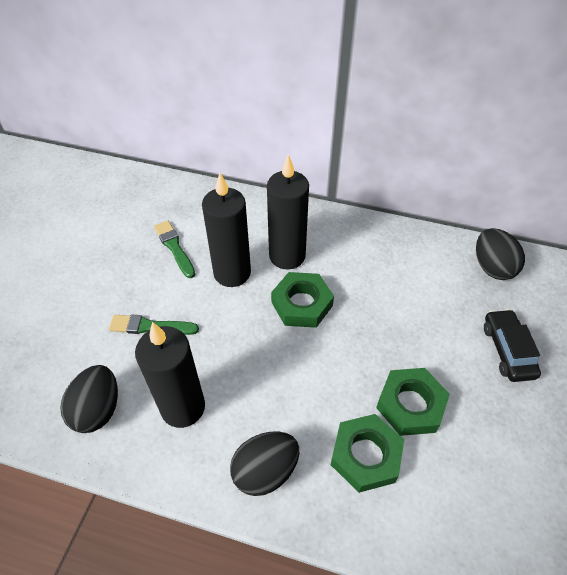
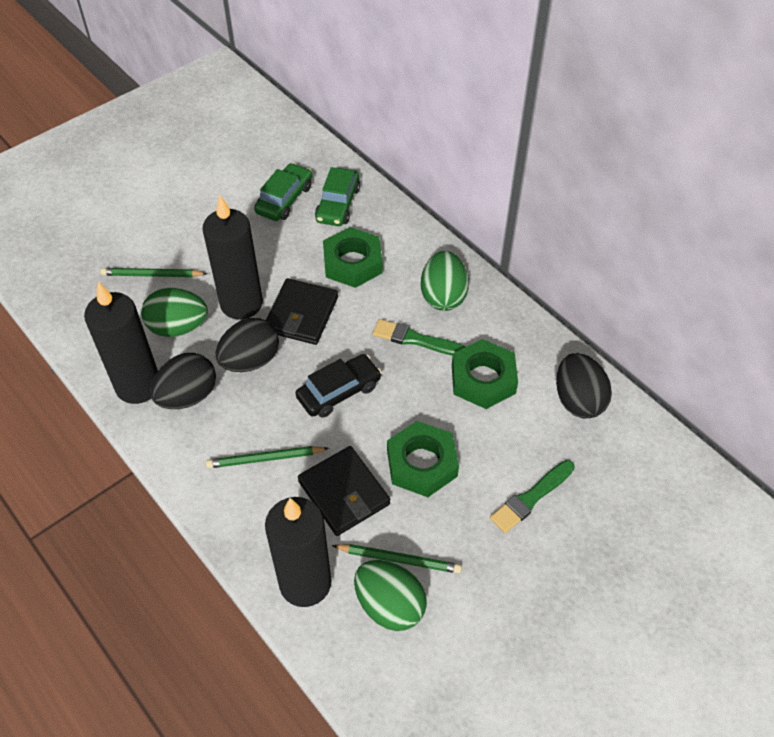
black wallet: none = 0 -> [265,278,338,345] [298,446,390,536] = 2
green car: none = 0 -> [254,163,312,221] [315,167,360,226] = 2
green egg: none = 0 -> [141,288,208,337] [354,560,427,631] [421,251,469,311] = 3
green pencil: none = 0 -> [100,268,208,277] [206,446,329,468] [332,544,462,574] = 3

